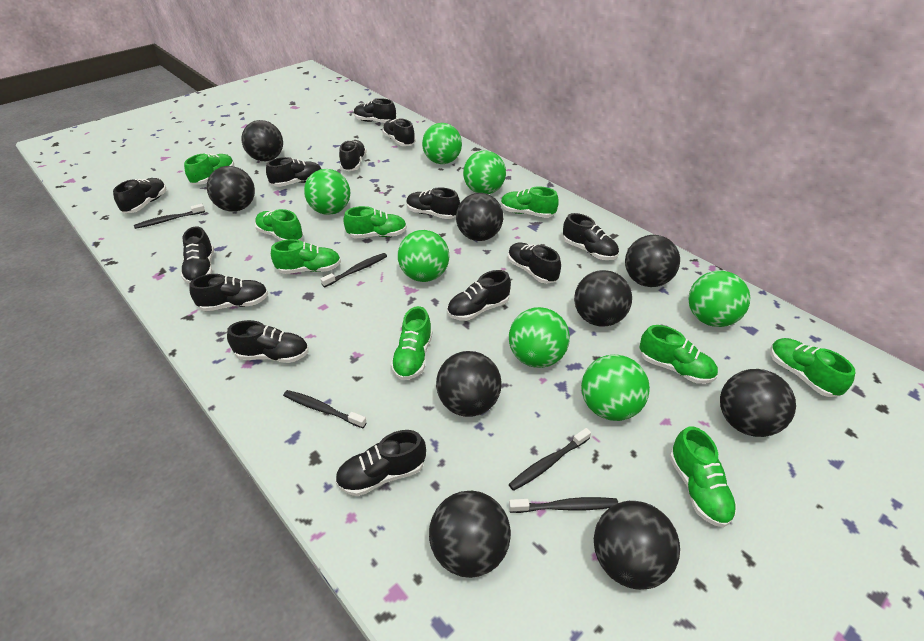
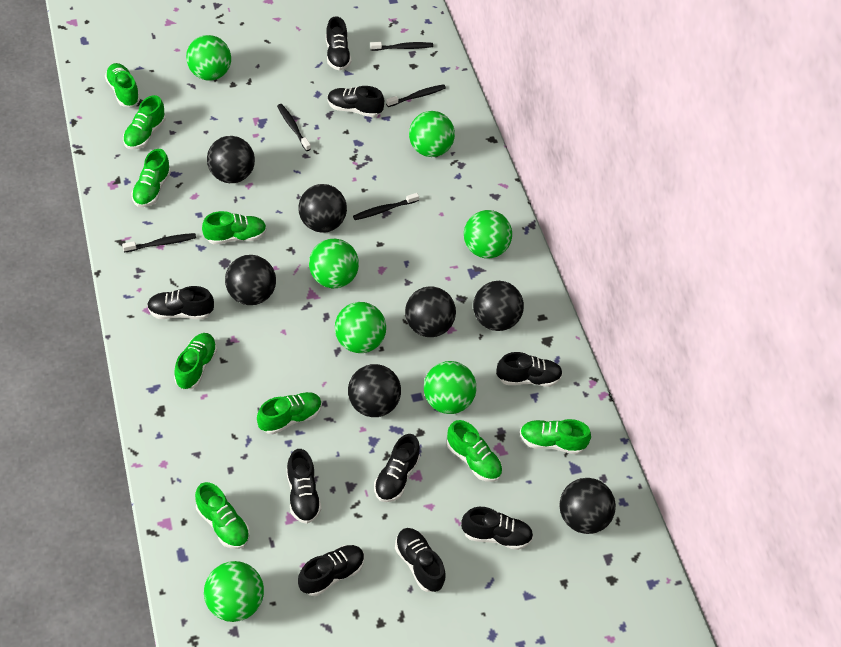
black ball: [207,166,255,212] [242,120,283,161] [429,491,511,578] [436,351,502,417] [456,193,503,241] [574,270,632,327] [594,501,680,590] [625,235,680,287] [720,369,796,437] = 9 -> [207,136,255,183] [225,255,276,305] [298,184,347,233] [348,364,401,417] [405,287,456,337] [473,281,524,331] [559,478,616,534] = 7
black shoe: [113,178,167,213] [181,226,214,284] [189,274,268,311] [227,320,308,363] [266,157,321,187] [335,430,426,496] [339,140,367,171] [354,98,396,123] [382,118,415,146] [406,187,460,219] [447,270,511,321] [508,243,561,284] [563,213,619,260] = 13 -> [147,286,214,319] [286,449,322,524] [298,545,365,596] [326,16,351,71] [328,86,384,117] [374,434,420,502] [395,528,446,592] [461,507,533,550] [496,352,563,387] = 9

